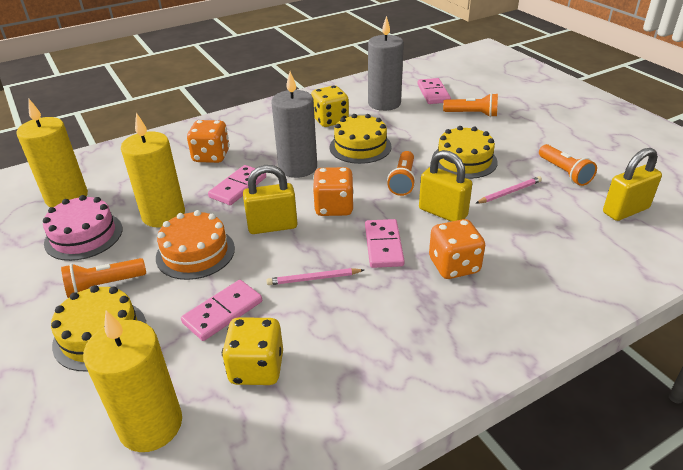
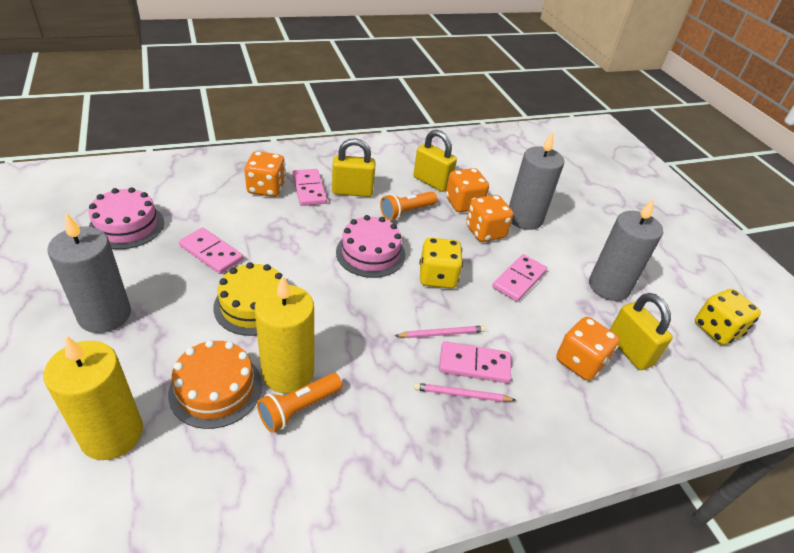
grey candle: [271,71,317,178] [368,16,404,111] = 2 -> [47,213,131,333] [509,132,564,230] [589,198,663,301] = 3
orange dice: [187,120,230,163] [313,167,354,216] [429,219,485,279] = 3 -> [245,151,286,197] [446,168,489,212] [466,195,513,242] [556,317,620,381] = 4
orange flashlight: [61,258,146,298] [387,151,416,196] [443,93,498,117] [539,144,597,186] = 4 -> [257,373,342,433] [380,191,437,220] = 2
pink cake: [43,195,122,261] = 1 -> [89,187,164,249] [336,215,405,278] = 2
yellow cake: [51,285,146,371] [330,114,392,164] [432,126,498,179] = 3 -> [213,262,283,336] = 1
yellow candle: [16,99,88,207] [83,310,182,452] [121,113,185,227] = 3 -> [44,335,143,460] [255,276,314,394] = 2

